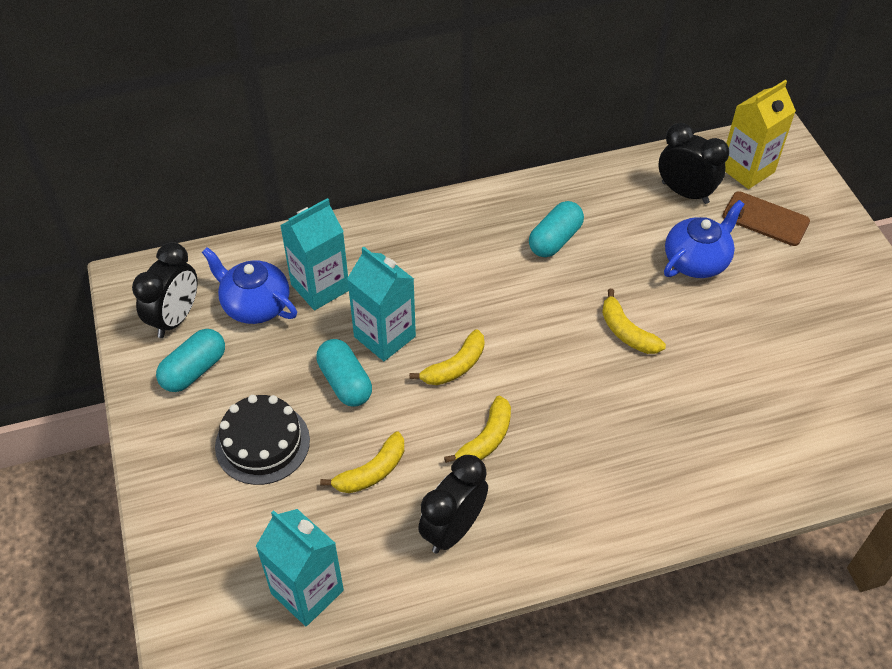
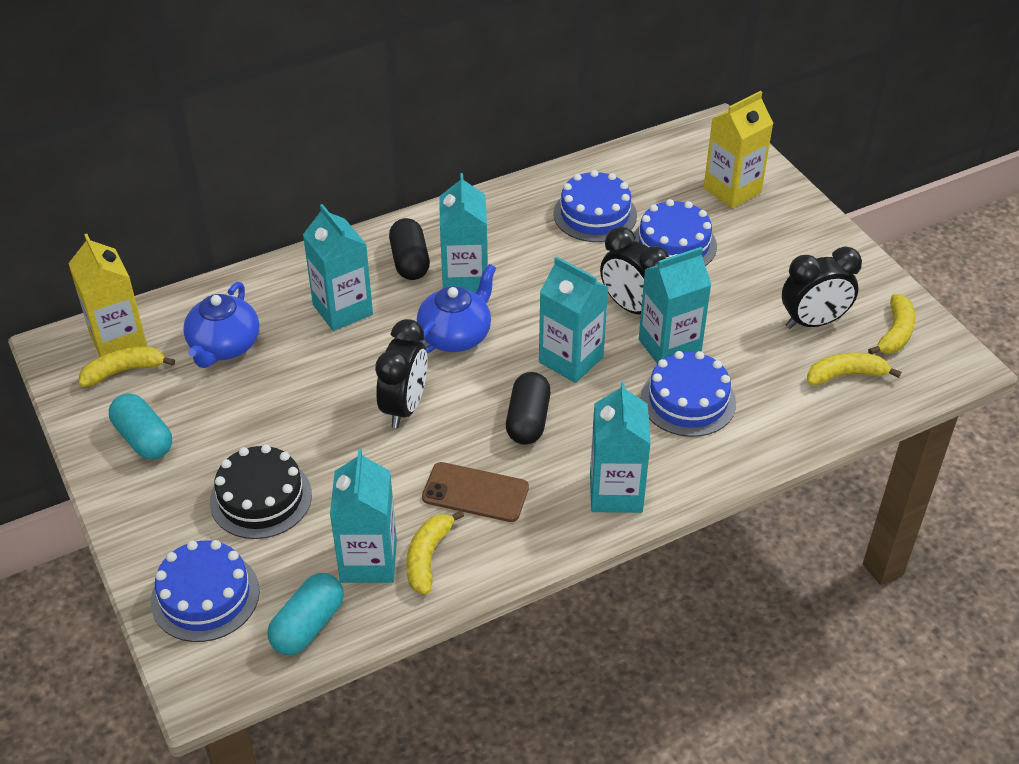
black capsule: none = 0 -> [389,218,430,280] [506,372,551,445] = 2
blue cake: none = 0 -> [151,540,260,642] [553,170,637,242] [634,199,717,266] [641,351,736,437] = 4
turquoise capsule: [156,329,225,392] [316,339,372,407] [529,201,584,257] = 3 -> [109,393,172,460] [267,573,344,655] = 2
turquoise carton: [256,509,344,626] [280,198,349,310] [347,246,416,361] = 3 -> [303,204,373,331] [330,449,397,583] [439,173,488,293] [539,256,609,383] [590,381,651,513] [639,247,711,364] = 6
yellow carton: [725,80,796,189] = 1 -> [68,234,148,357] [704,91,774,208] = 2

